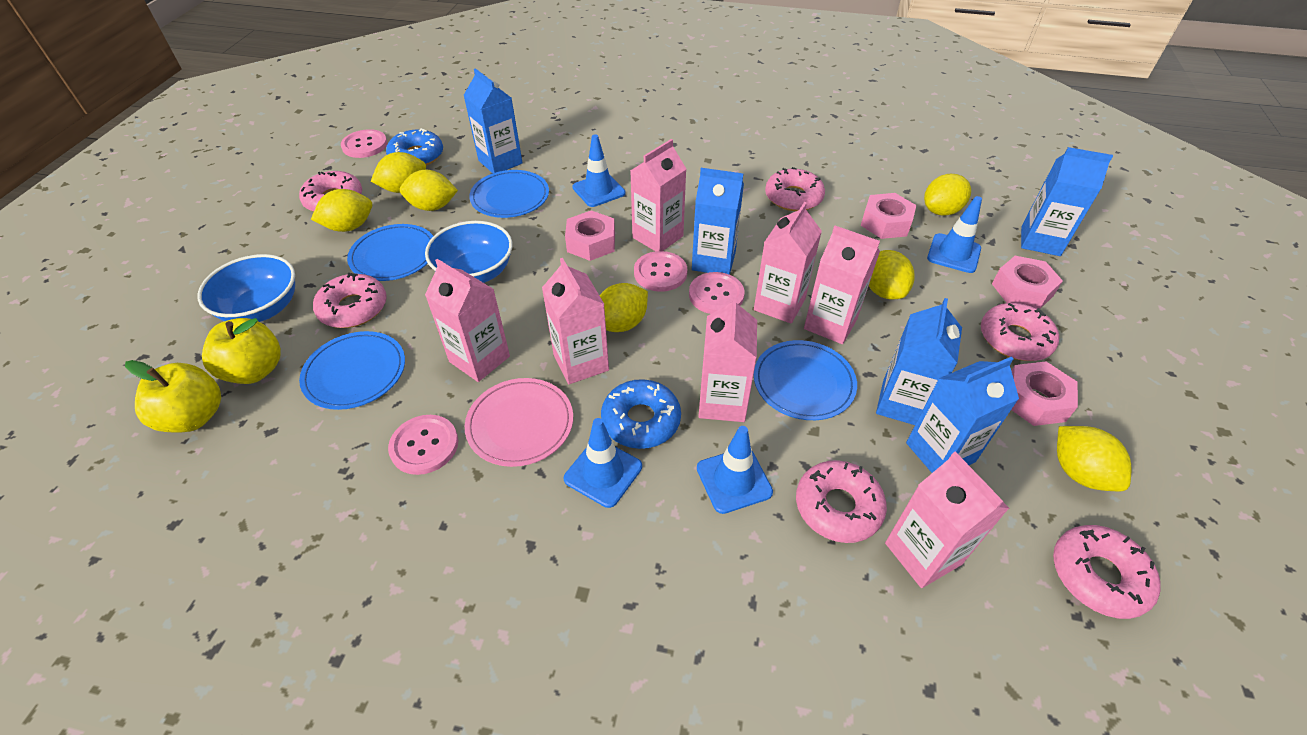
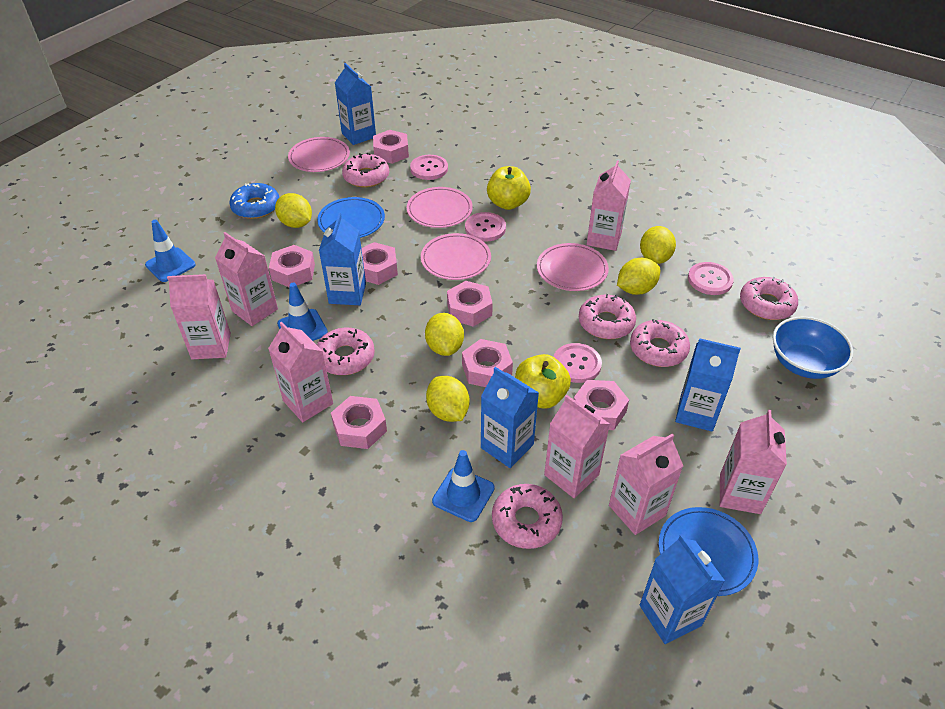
blue bowl: [197,254,295,322] [425,221,513,283] = 2 -> [773,317,854,379] = 1
blue donut: [386,128,443,166] [601,379,681,449] = 2 -> [229,183,279,219] = 1
blue plate: [299,331,405,410] [347,224,433,281] [469,170,549,218] [754,340,857,420] = 4 -> [317,197,385,238] [659,507,758,596] = 2
blue traffic cone: [564,418,642,508] [572,134,625,207] [697,426,773,514] [927,196,982,273] = 4 -> [145,220,196,282] [277,283,328,341] [432,450,495,522] = 3
pink nut: [565,210,615,261] [861,193,917,239] [992,256,1063,309] [1011,361,1078,426] = 4 -> [269,245,315,288] [331,396,387,449] [361,242,398,285] [373,130,409,164] [447,281,493,326] [462,339,513,387] [574,380,629,430] = 7
pink plate: [465,378,573,467] = 1 -> [288,137,350,172] [407,187,473,228] [421,233,491,280] [537,243,609,291] = 4
yellow lemon: [311,189,372,232] [371,152,426,193] [400,170,458,211] [600,283,648,332] [869,250,915,299] [924,174,971,216] [1057,426,1131,491] = 7 -> [275,193,312,228] [425,313,464,356] [426,376,469,422] [617,258,660,295] [640,226,676,264] = 5

